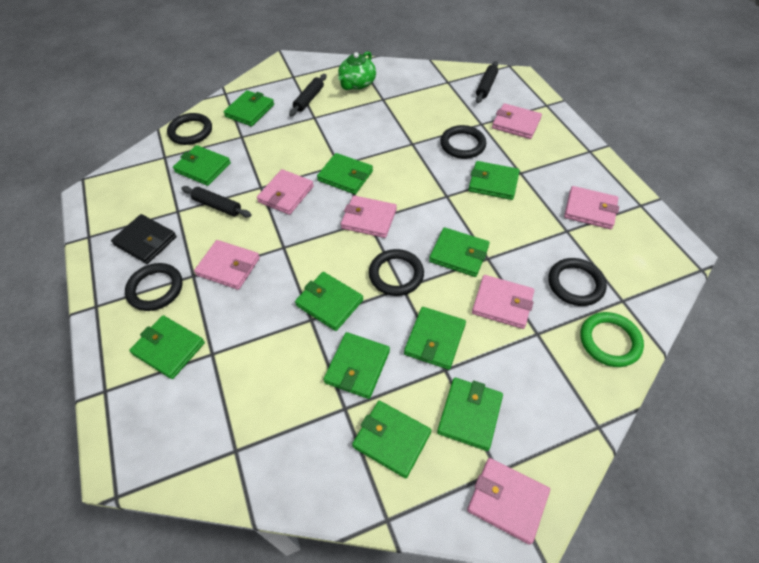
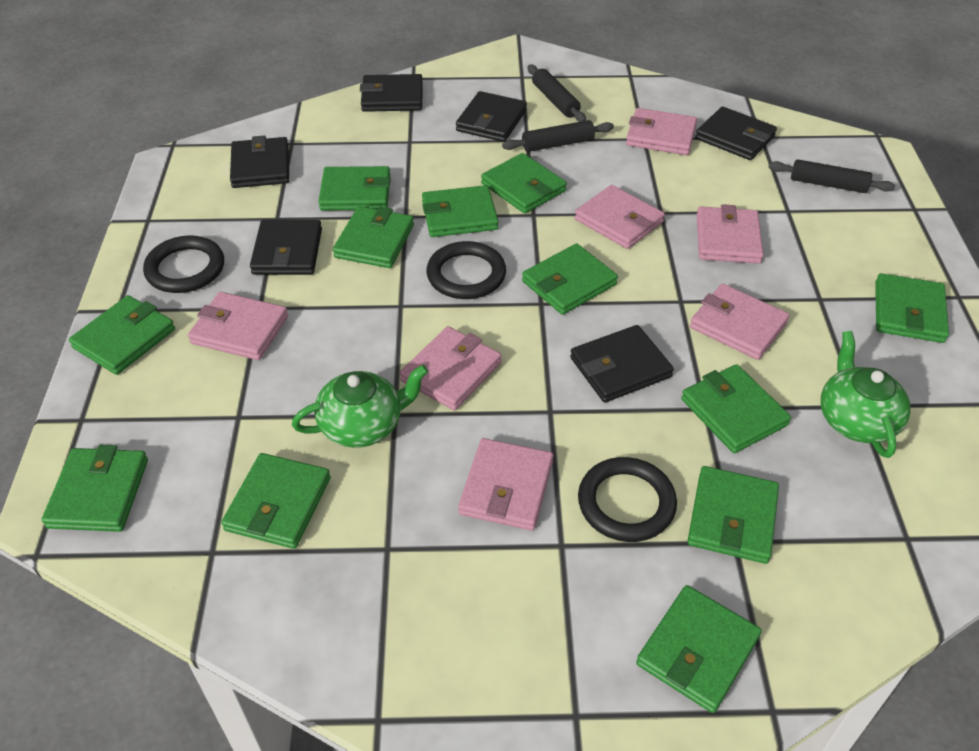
black ring: [125,263,183,311] [167,113,212,145] [369,249,424,296] [440,125,486,159] [548,258,607,306] = 5 -> [143,236,224,293] [426,241,506,299] [578,457,677,542] = 3
black wallet: [111,214,177,264] = 1 -> [230,135,289,188] [250,220,322,275] [360,74,423,112] [456,91,527,142] [570,325,674,403] [695,107,777,160] = 6
green ring: [580,312,644,367] = 1 -> none = 0
green teapot: [338,51,376,90] = 1 -> [292,365,428,448] [821,331,911,458] = 2
green wallet: [129,315,205,379] [173,145,231,186] [223,90,274,126] [295,272,363,331] [317,153,373,194] [324,332,390,399] [352,401,431,478] [404,307,466,370] [429,227,490,277] [437,378,503,451] [468,161,520,200] = 11 -> [42,445,148,532] [69,295,175,375] [221,453,331,549] [318,166,391,211] [333,206,414,268] [422,185,499,237] [481,153,567,214] [522,243,618,315] [636,585,762,713] [681,364,791,453] [688,466,779,564] [875,273,949,343] = 12

